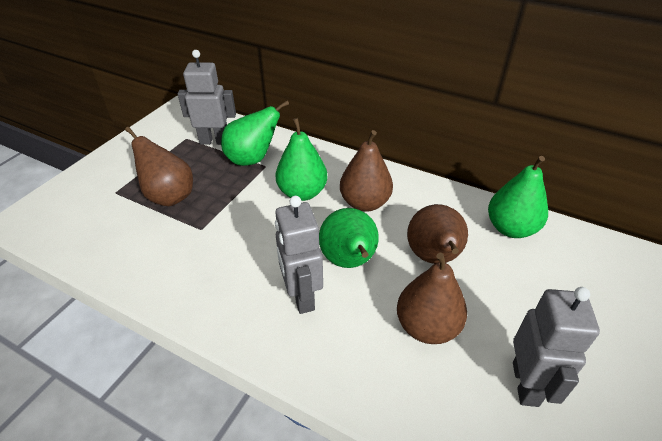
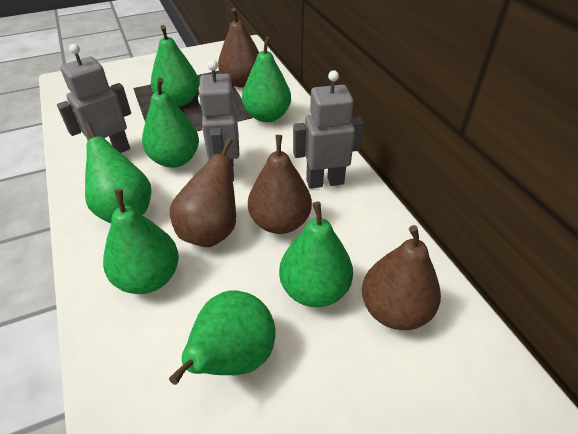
green pear: [221,101,289,166] [276,118,328,201] [319,208,379,268] [488,156,548,238] = 4 -> [84,123,151,223] [103,189,179,294] [142,77,199,168] [151,25,199,107] [169,290,275,385] [242,36,291,122] [279,202,353,307] = 7

